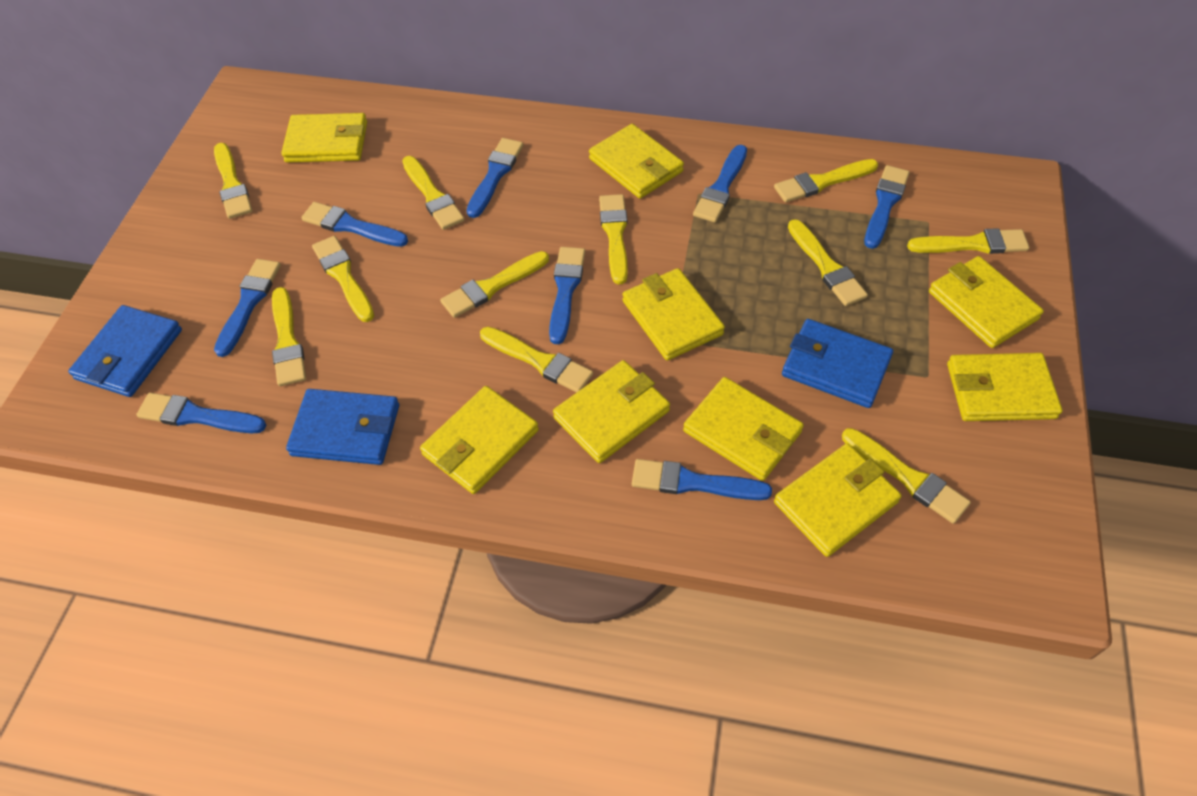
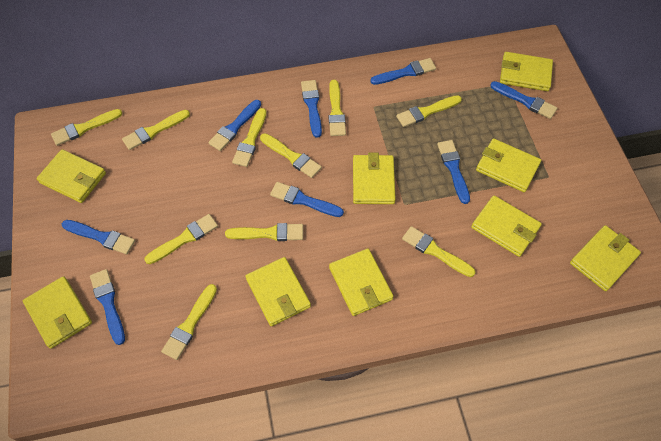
blue wallet: [68,305,182,397] [286,389,399,465] [782,319,893,408] = 3 -> none = 0
yellow brush: [214,143,252,219] [272,287,306,386] [312,236,374,322] [402,156,464,230] [440,251,549,318] [480,327,593,393] [599,194,628,284] [774,159,878,203] [788,219,868,306] [842,428,971,524] [907,228,1029,254] = 11 -> [51,109,122,146] [122,110,190,150] [144,214,218,264] [161,284,217,360] [225,223,303,241] [232,108,267,167] [260,133,322,178] [329,80,346,136] [396,95,462,127] [402,226,476,277] = 10

